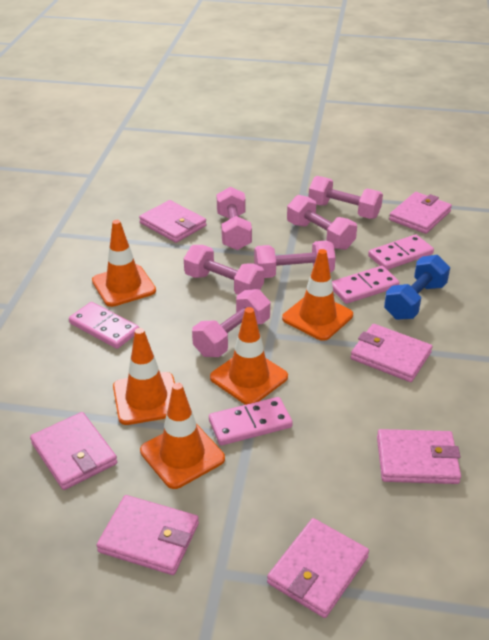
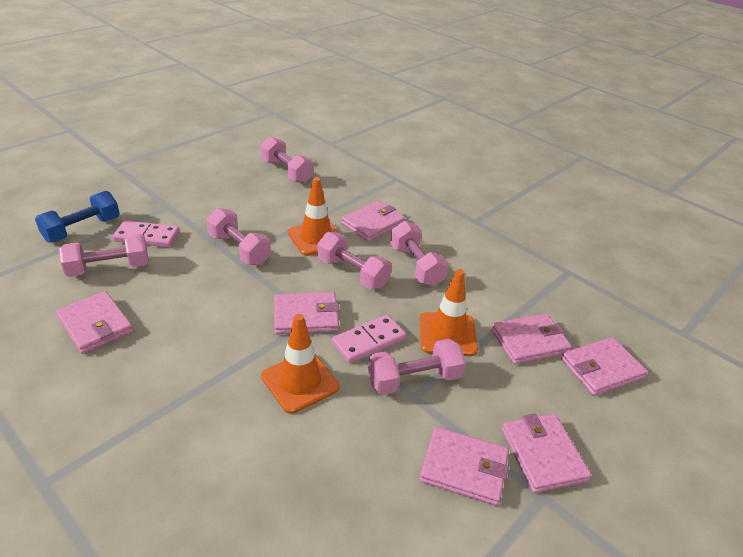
orange traffic cone: [92,220,156,307] [113,328,175,425] [140,383,225,489] [210,307,288,405] [282,249,353,341] = 5 -> [261,314,340,414] [288,177,339,256] [420,269,478,356] = 3
pink domino: [69,302,139,349] [209,397,293,446] [332,266,399,304] [368,235,434,270] = 4 -> [112,220,180,247] [332,315,406,363] = 2

